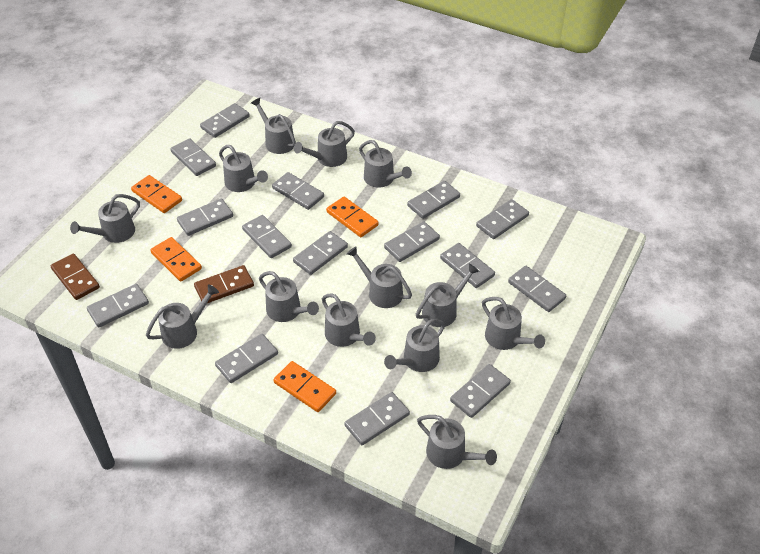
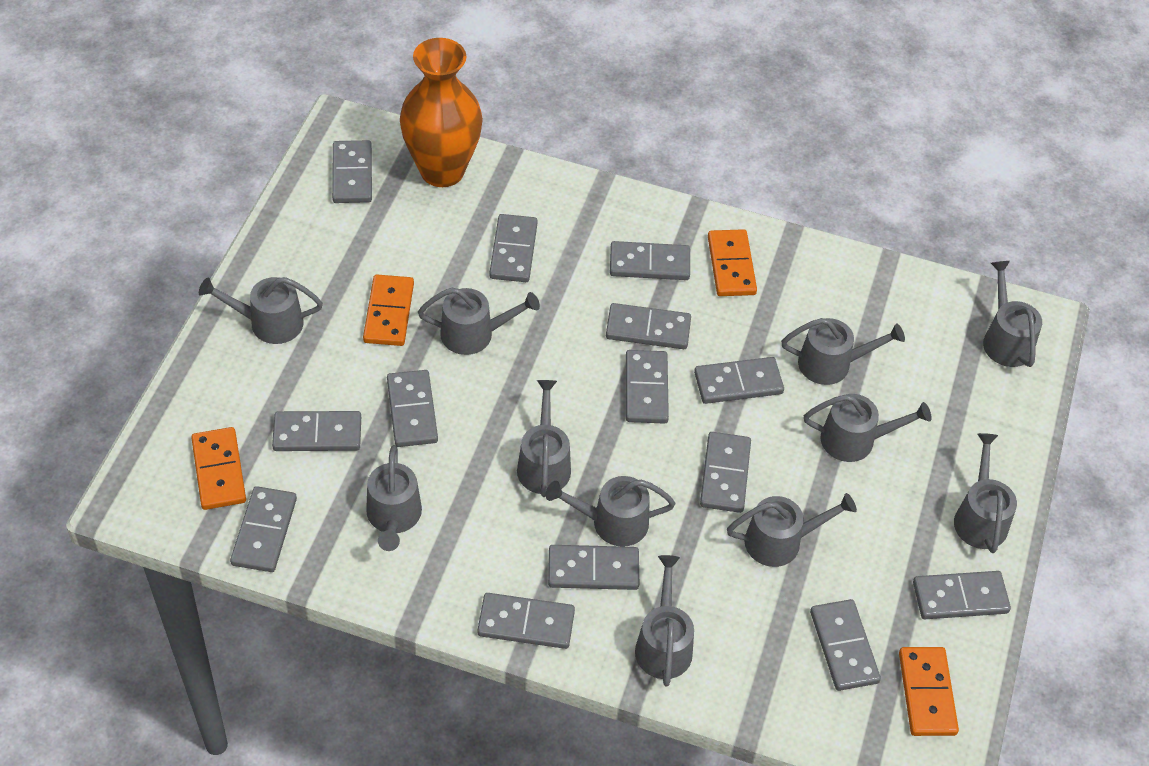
brown domino: [51,254,100,300] [194,265,254,303] = 2 -> none = 0
grey domino: [87,284,149,327] [170,138,216,176] [177,199,233,236] [200,103,250,138] [215,334,278,383] [242,215,292,258] [272,172,324,210] [293,231,348,275] [344,392,410,445] [384,221,440,262] [407,181,460,219] [440,243,495,288] [450,364,511,418] [476,199,529,239] [508,266,566,312] = 15 -> [230,486,297,572] [272,411,361,451] [332,140,372,203] [387,370,438,447] [477,593,575,649] [489,214,538,282] [548,545,639,590] [606,303,691,349] [610,241,690,280] [626,350,669,424] [694,357,784,404] [700,432,751,513] [810,599,881,691] [913,571,1011,619] = 14
grey watering can: [70,194,140,243] [146,284,219,349] [219,145,268,192] [251,98,296,154] [259,271,319,322] [294,121,355,167] [322,294,376,347] [347,246,412,308] [359,140,412,188] [384,319,445,372] [416,264,480,327] [417,415,497,469] [482,297,545,350] = 13 -> [199,277,323,344] [366,445,422,551] [418,288,540,355] [517,380,571,497] [546,476,675,547] [635,555,694,686] [727,493,857,567] [781,318,905,385] [804,394,931,462] [954,433,1017,553] [983,261,1042,367] = 11
orange vase: none = 0 -> [400,38,483,187] = 1

